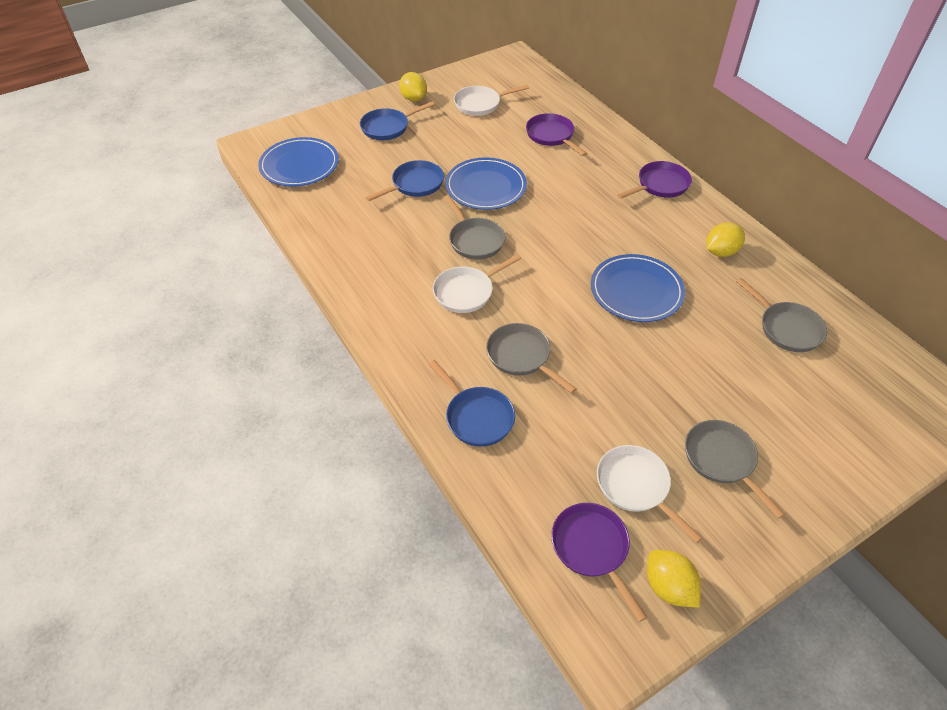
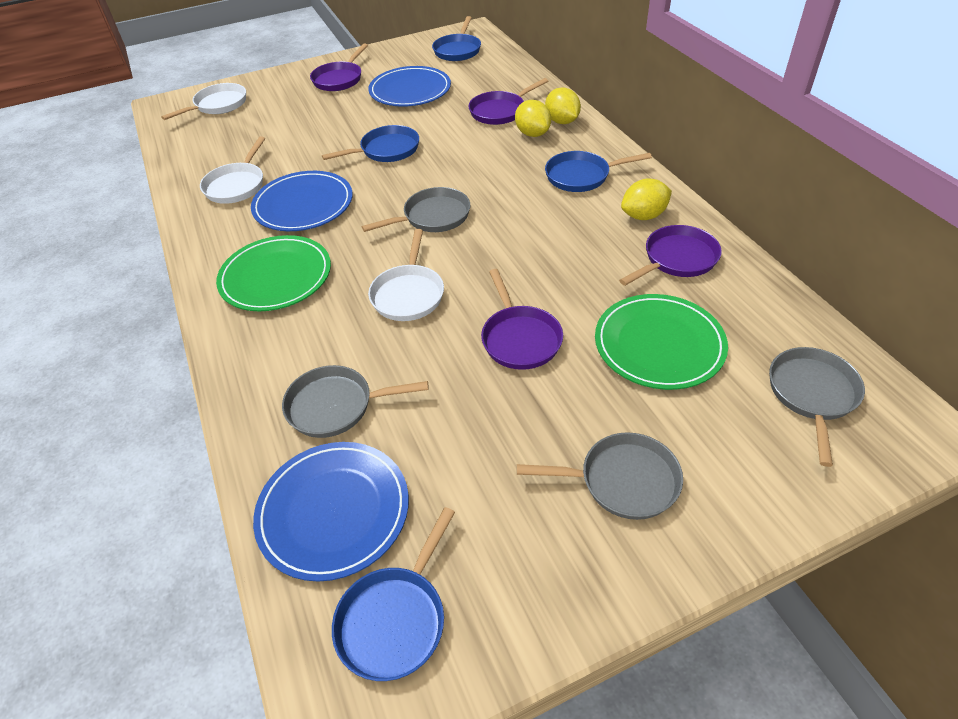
blue pan: [360,101,435,140] [366,160,444,201] [429,360,515,447] = 3 -> [322,125,419,162] [332,507,455,681] [432,16,481,61] [545,151,652,192] = 4
green plate: none = 0 -> [216,235,331,311] [595,294,728,390] = 2
purple pan: [526,113,587,156] [551,503,647,622] [617,161,692,199] = 3 -> [310,43,368,91] [468,78,548,125] [481,269,563,370] [619,225,722,286] = 4

